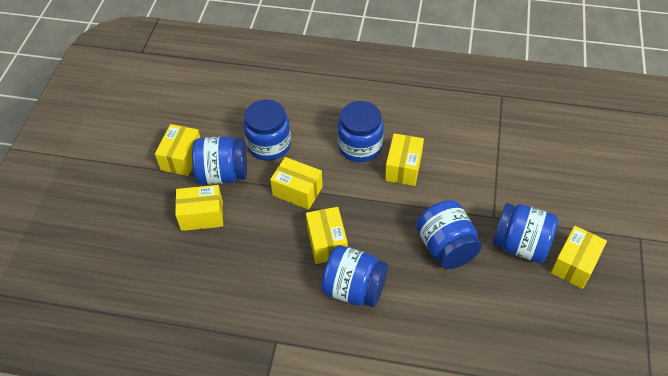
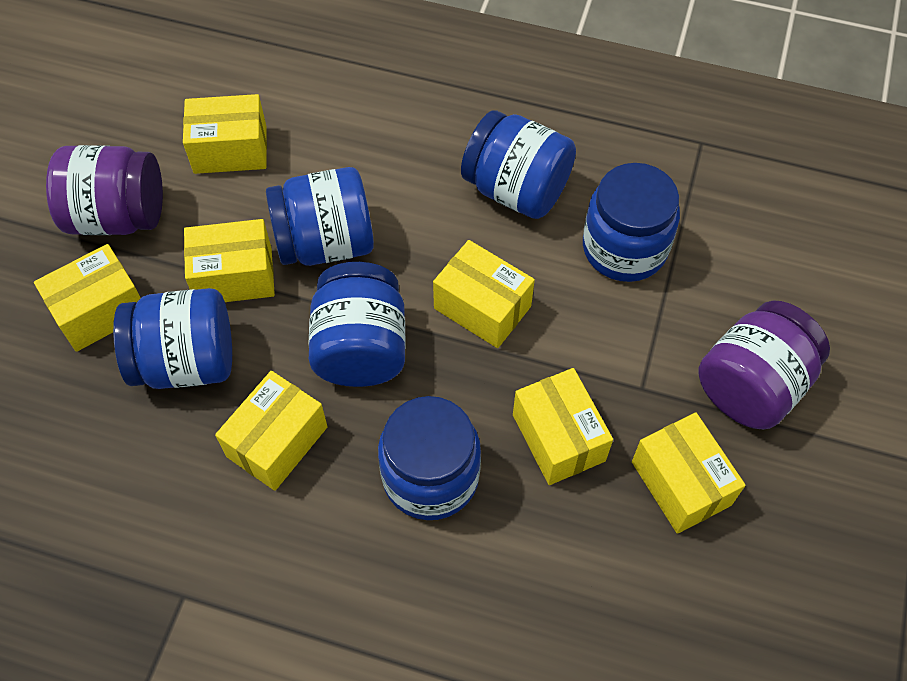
purple jar: none = 0 -> [46,145,163,235] [698,301,830,429] = 2
yellow box: [155,124,200,176] [175,185,223,231] [270,157,323,210] [306,207,348,264] [385,133,424,186] [551,226,607,289] = 6 -> [34,244,141,352] [183,94,267,174] [184,219,275,302] [215,371,328,491] [433,240,535,348] [513,368,613,485] [632,413,745,534] = 7

